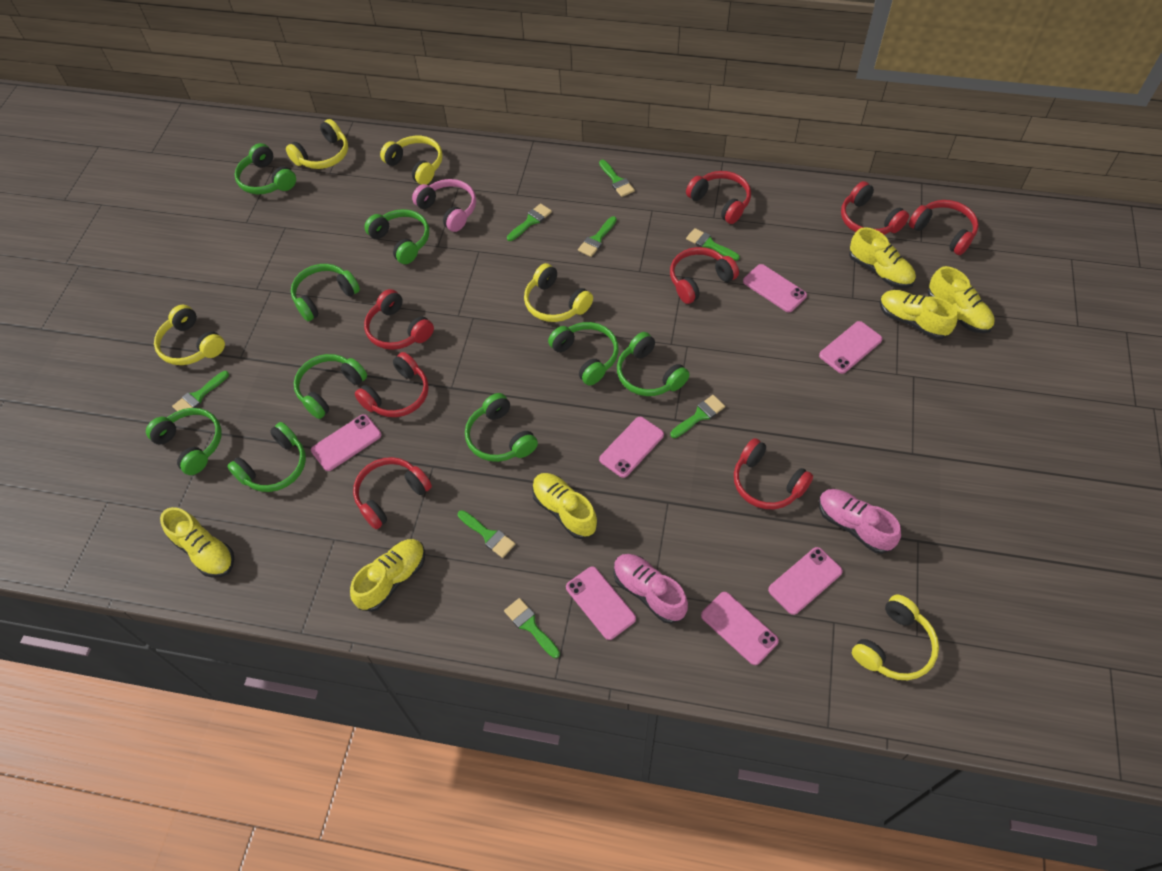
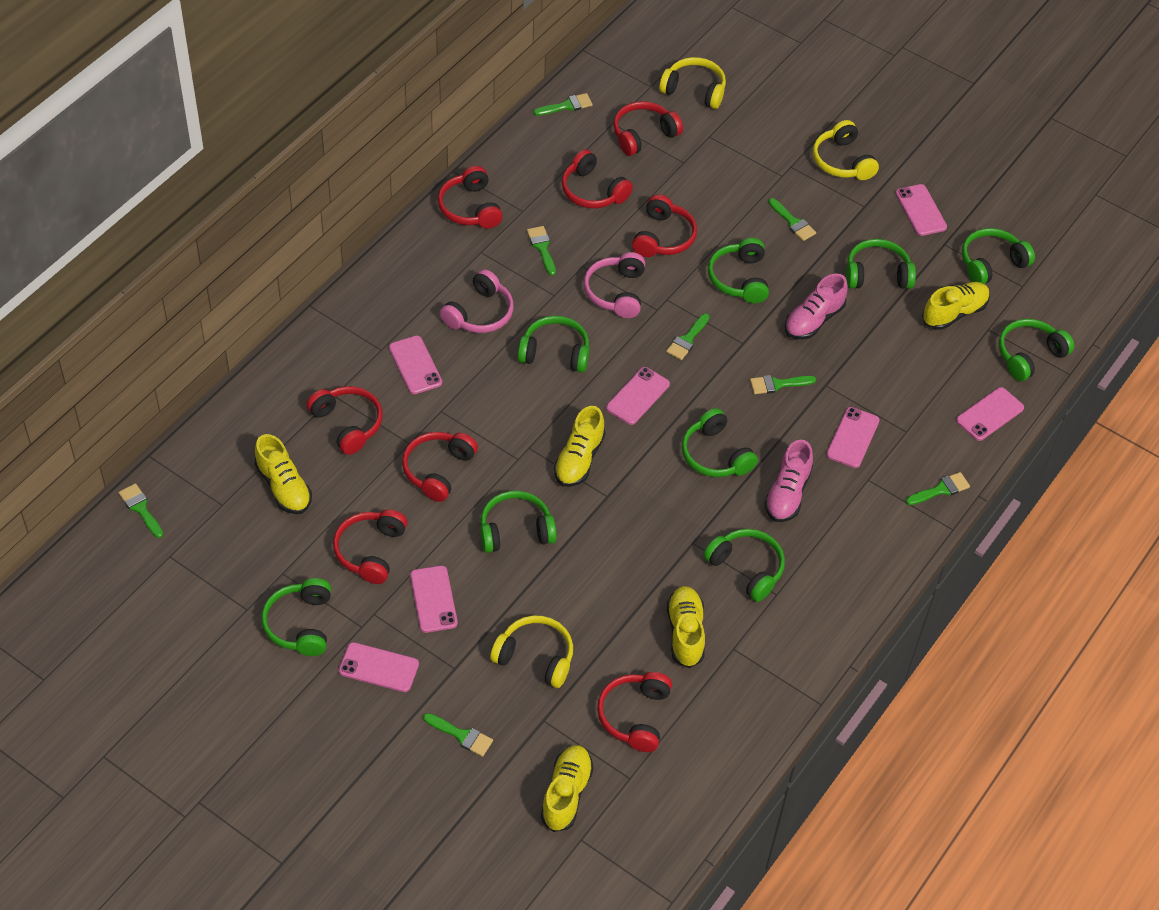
pink headphones: [412,179,476,232] = 1 -> [440,269,514,333] [584,252,645,318] = 2
yellow headphones: [154,305,225,365] [286,119,348,169] [380,136,443,185] [524,263,593,322] [852,595,939,680] = 5 -> [490,615,573,688] [659,57,726,109] [813,120,879,180] = 3
yellow shoe: [160,507,234,578] [350,539,425,612] [532,473,598,539] [849,227,916,288] [880,290,958,339] [928,266,994,333] = 6 -> [255,434,312,514] [541,745,594,832] [554,406,605,487] [667,586,705,668] [922,282,990,330] = 5

